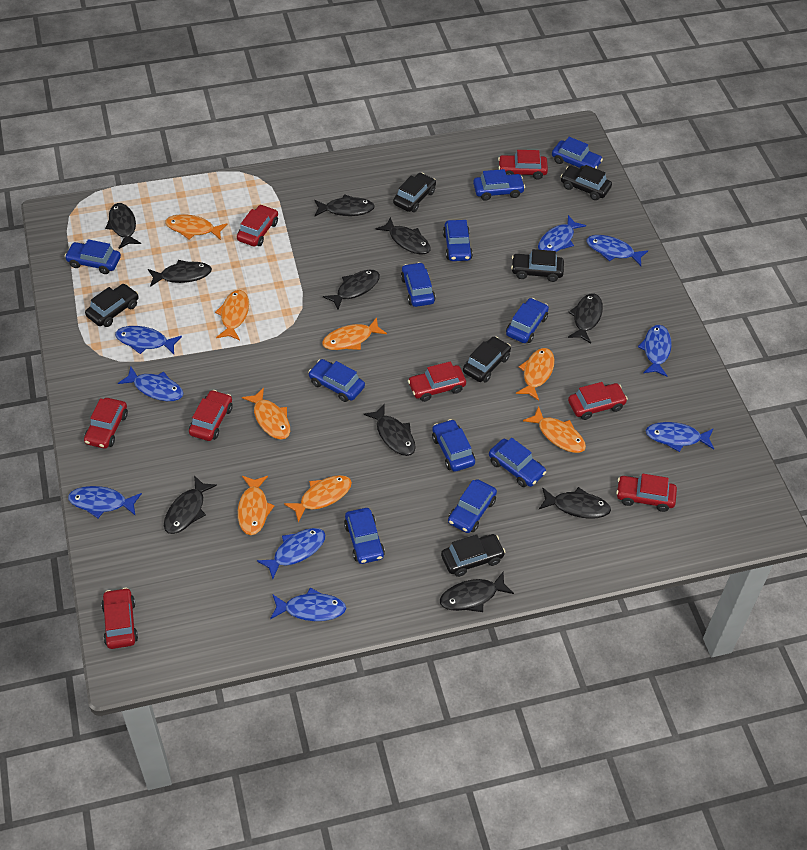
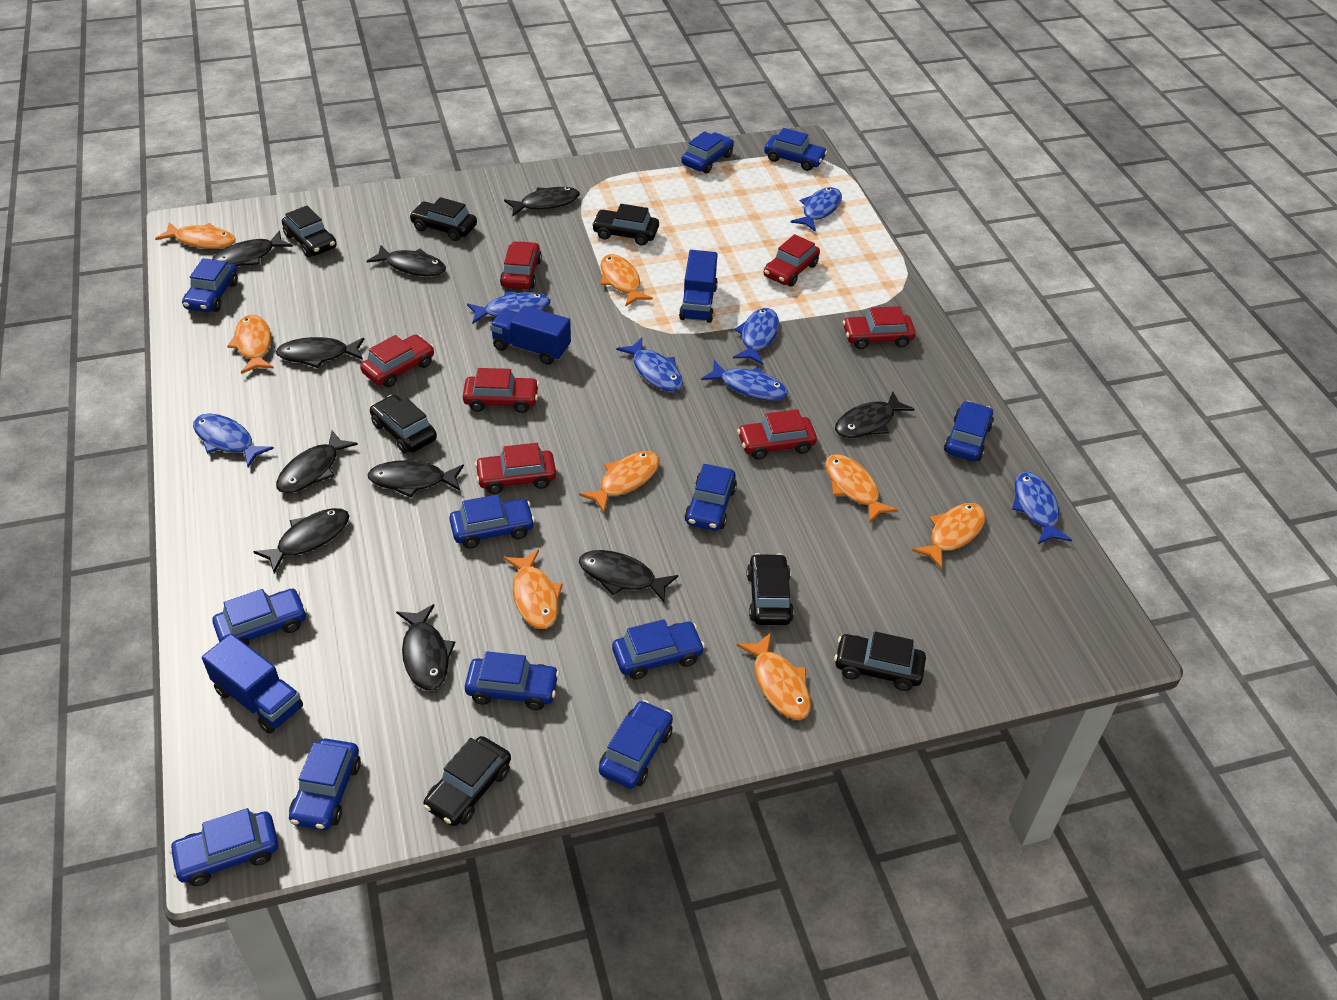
black car: [85,284,139,327] [393,173,436,212] [441,534,505,577] [463,336,511,382] [511,249,564,282] [560,165,612,200] = 6 -> [282,206,337,257] [370,395,437,454] [409,197,477,241] [423,736,511,826] [592,204,659,246] [747,553,794,625] [834,632,926,691] = 7
blue car: [65,239,121,274] [308,359,365,402] [344,508,385,564] [401,262,436,307] [432,419,475,472] [443,220,473,261] [448,479,497,533] [473,169,525,201] [489,438,546,487] [506,298,549,343] [552,137,603,169] = 11 -> [169,808,278,886] [182,258,238,312] [212,589,307,646] [289,738,361,830] [449,494,535,548] [465,651,559,710] [599,700,673,789] [612,619,705,680] [681,131,734,173] [684,464,737,531] [764,128,827,171] [944,401,994,461] = 12
blue fish: [68,486,142,518] [115,326,182,354] [118,367,184,401] [257,528,326,579] [270,588,346,621] [538,215,586,252] [587,235,648,266] [638,325,672,377] [646,422,714,452] = 9 -> [193,413,274,467] [467,292,551,324] [616,338,683,392] [701,360,788,401] [733,308,779,365] [790,187,842,231] [1012,472,1072,544] = 7
blue truck: none = 0 -> [202,634,303,734] [490,306,571,365] [679,250,718,323] = 3
red car: [84,398,128,449] [101,588,138,649] [189,390,233,441] [237,204,278,247] [408,361,466,402] [498,150,548,180] [568,382,628,420] [616,474,677,512] = 8 -> [360,334,434,387] [463,368,539,413] [475,443,556,494] [500,241,542,289] [737,409,817,460] [764,234,820,287] [843,306,915,349] = 7

